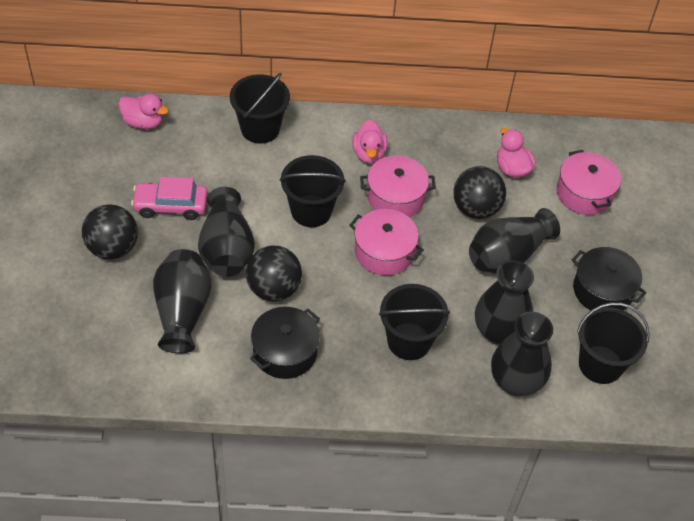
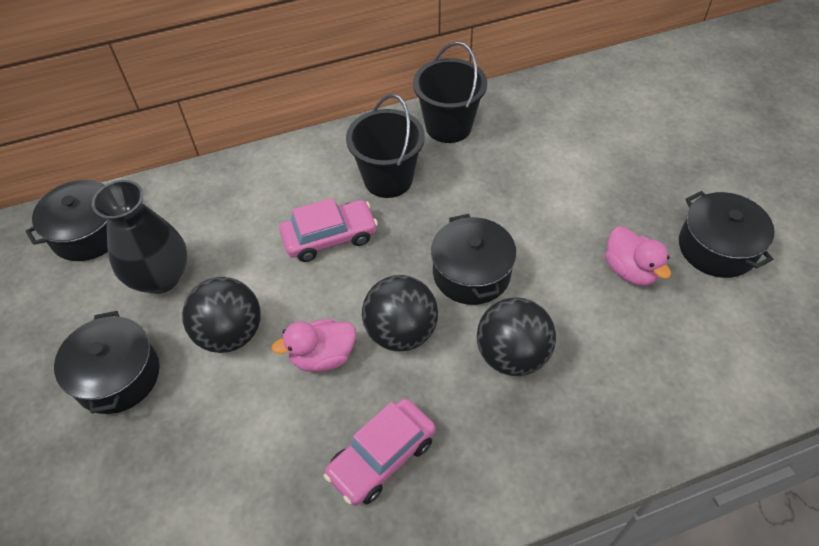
black bucket: [230,73,290,144] [280,155,346,227] [379,284,450,360] [577,302,650,384] = 4 -> [346,94,425,198] [413,42,487,143] = 2
black pot: [250,307,320,379] [572,247,647,310] = 2 -> [26,180,108,261] [54,311,160,414] [431,214,517,305] [679,191,775,278] = 4
black vase: [153,249,212,353] [198,187,255,277] [469,208,560,274] [475,260,534,345] [491,312,553,396] = 5 -> [92,180,187,294] = 1
pink car: [131,177,208,220] = 1 -> [280,198,378,262] [324,398,435,506] = 2
pink duck: [118,94,168,129] [352,119,388,164] [497,128,535,178] = 3 -> [271,319,356,372] [605,227,671,286] = 2
pink pot: [349,209,424,276] [360,155,436,217] [557,150,621,215] = 3 -> none = 0

